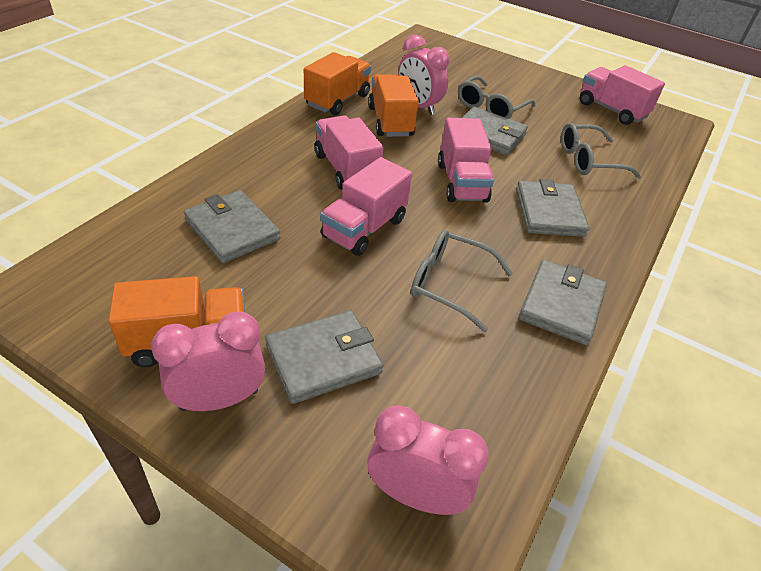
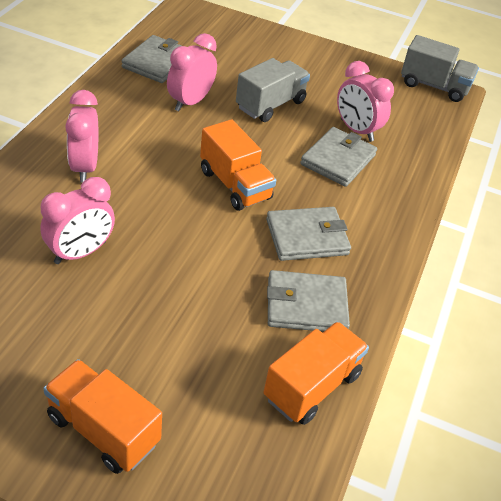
grey glasses: [411,230,513,332] [458,76,536,119] [561,123,642,179] = 3 -> none = 0
grey truck: none = 0 -> [236,58,310,122] [401,35,479,102] = 2
grey wallet: [184,190,280,263] [265,310,383,404] [462,107,528,155] [516,179,590,237] [519,260,607,345] = 5 -> [122,35,182,83] [266,207,351,261] [267,270,350,332] [300,127,377,187] = 4
pink clock: [151,311,265,411] [367,405,489,515] [398,35,450,115] = 3 -> [41,177,115,264] [65,90,98,183] [167,33,217,111] [337,61,394,142] = 4
pink truck: [314,115,384,190] [320,157,412,256] [438,118,494,203] [580,65,665,125] = 4 -> none = 0

